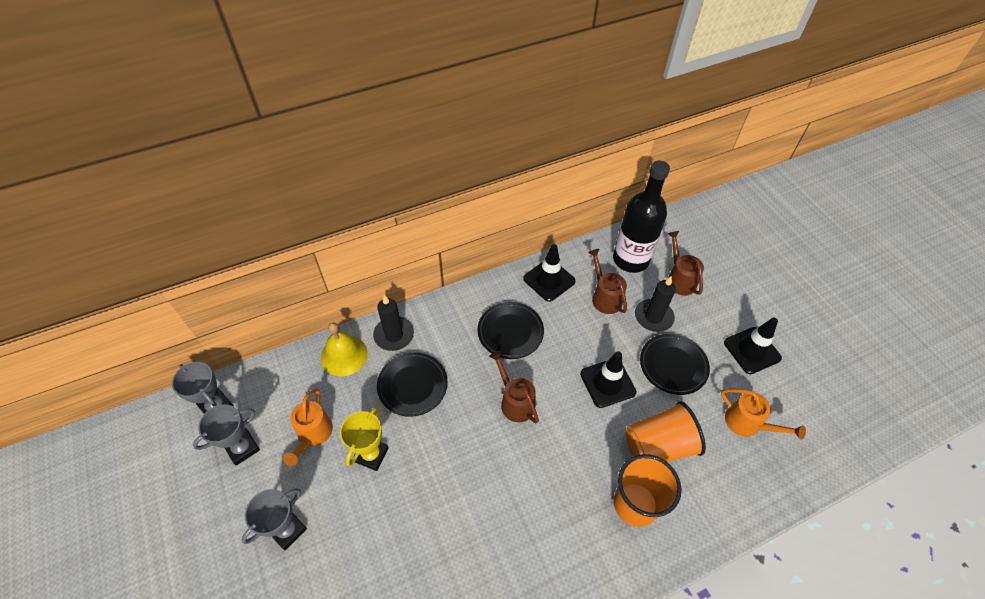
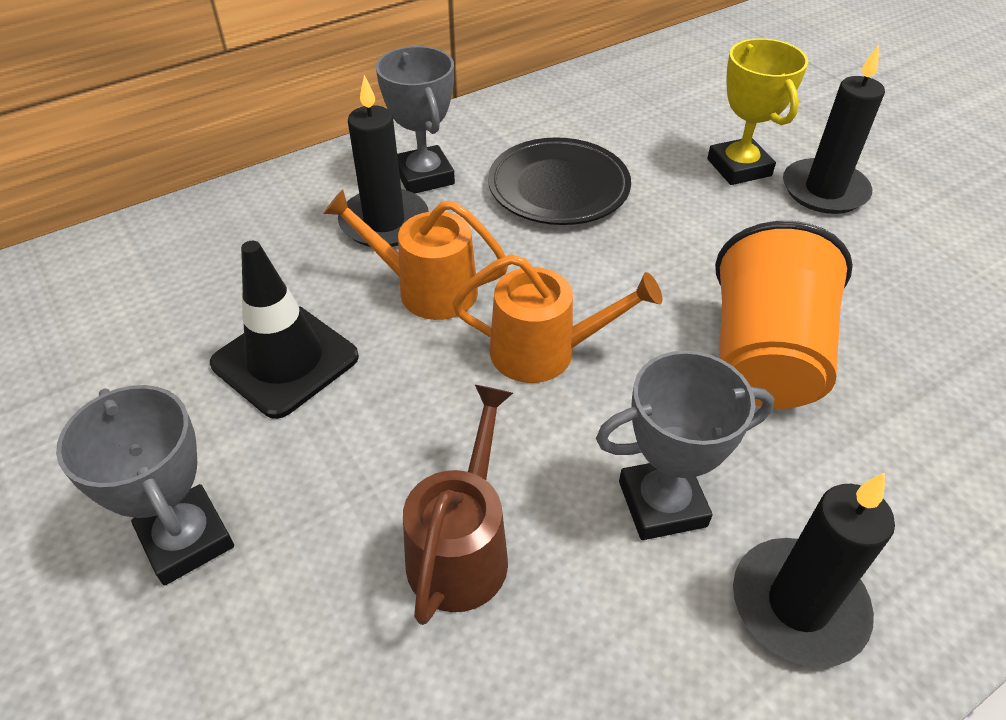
black bottle: [613,161,670,273] = 1 -> none = 0
black candle: [373,295,414,351] [635,276,676,332] = 2 -> [338,75,429,247] [733,472,895,668] [783,45,885,214] = 3
black plate: [377,352,448,417] [478,302,544,359] [640,334,710,395] = 3 -> [488,137,631,225] = 1
black traffic cone: [523,244,576,302] [580,351,636,408] [724,318,782,374] = 3 -> [210,241,359,419] = 1
brown watering can: [489,351,539,423] [588,249,627,314] [667,231,704,296] = 3 -> [403,385,513,625] = 1
orange cup: [614,454,682,527] [626,401,706,462] = 2 -> [715,221,853,409] = 1
yellow bell: [321,322,368,376] = 1 -> none = 0

